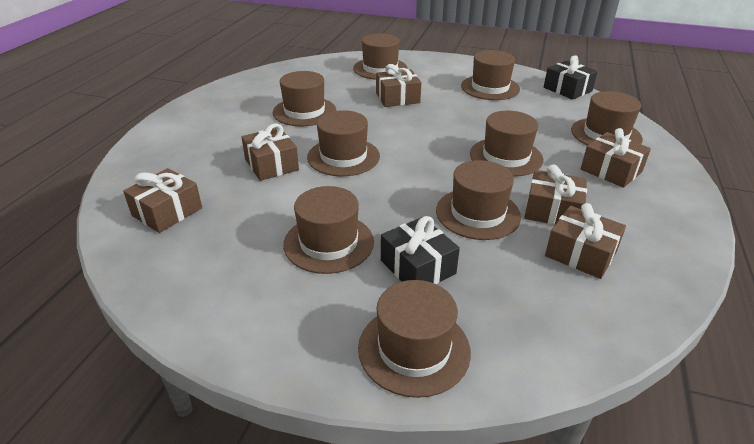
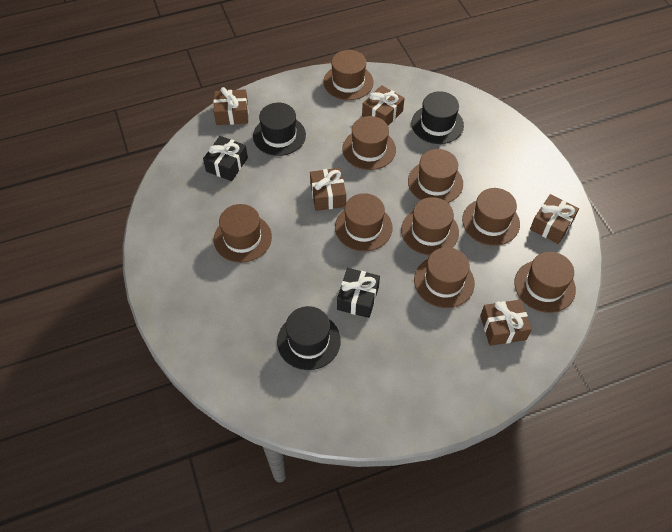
black hat: none = 0 -> [253,103,306,156] [277,306,341,370] [411,91,464,144] = 3
brown gift: [123,168,202,233] [241,123,299,181] [376,64,421,107] [524,165,587,225] [545,203,626,279] [581,128,651,188] = 6 -> [213,87,248,125] [310,168,346,211] [362,85,405,126] [480,299,532,346] [530,194,579,244] = 5

